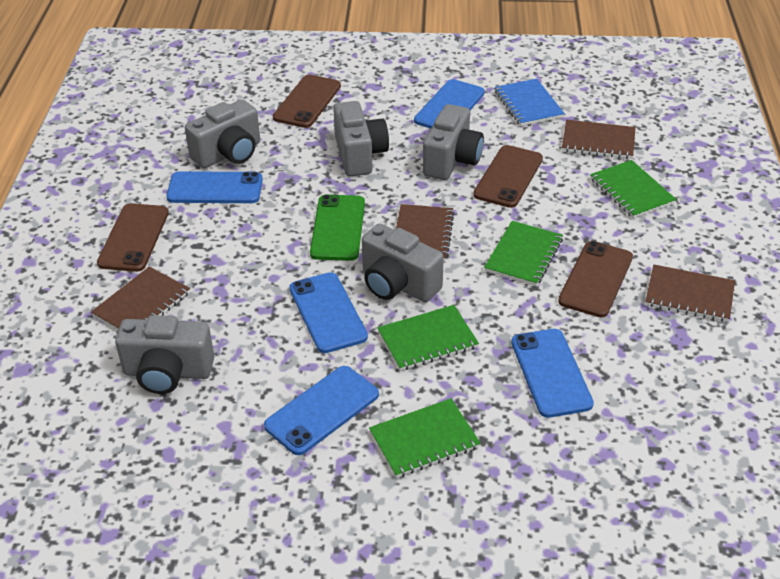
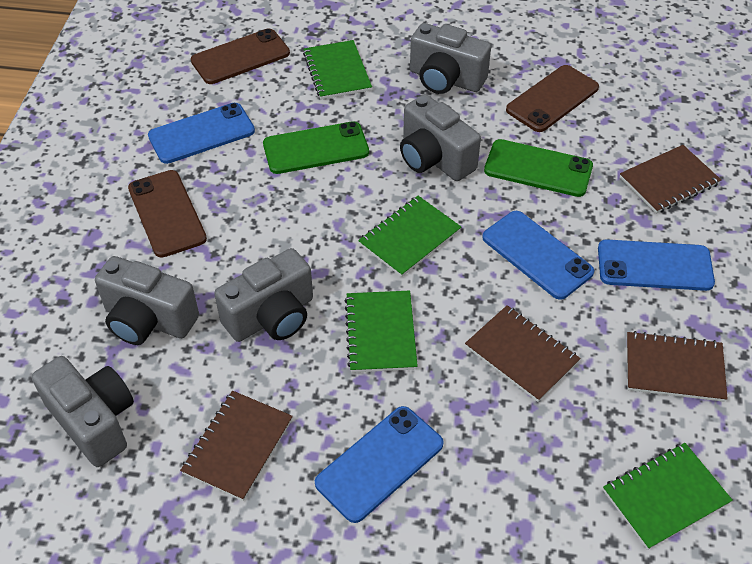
blue notebook: [495,79,565,126] = 1 -> none = 0
blue phone: [166,171,263,203] [264,366,379,455] [289,272,368,353] [414,79,485,129] [511,329,594,418] = 5 -> [148,103,255,164] [315,406,444,523] [482,211,594,300] [598,239,715,291] = 4
brown phone: [97,203,169,272] [273,75,341,128] [473,145,543,208] [558,241,633,317] = 4 -> [128,170,207,257] [191,28,290,84] [506,65,599,132] = 3
green phone: [310,194,365,261] = 1 -> [263,121,369,174] [484,139,593,197] = 2

